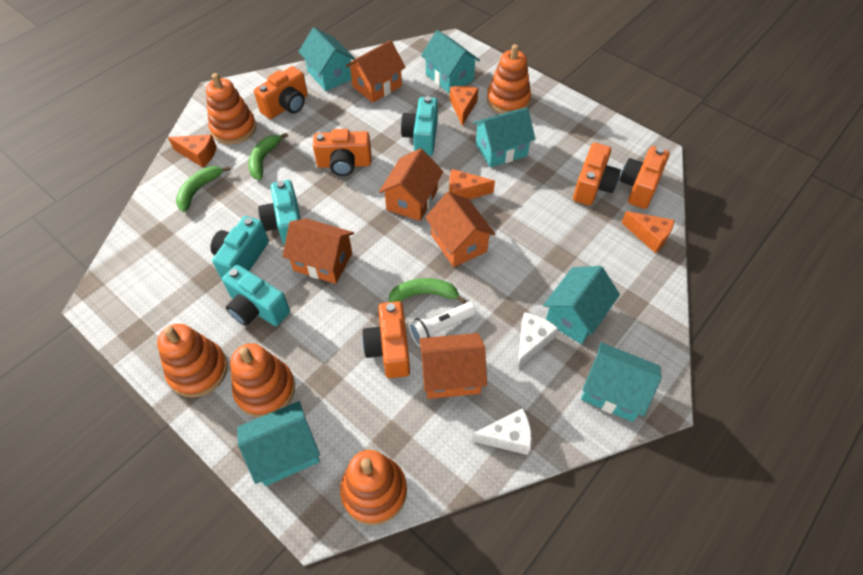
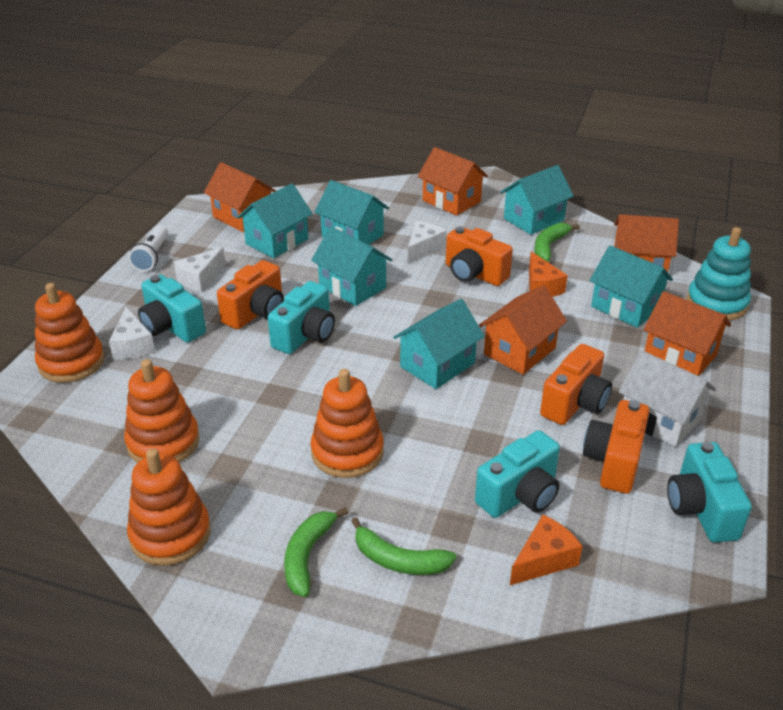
orange camera: [254,66,308,119] [313,129,371,176] [362,301,410,378] [573,143,621,206] [620,146,670,209] = 5 -> [217,260,284,330] [446,226,513,286] [540,344,612,425] [583,400,649,494] = 4
orange cheese: [168,135,217,168] [449,169,495,200] [450,86,479,126] [621,211,674,253] = 4 -> [510,515,583,585] [529,251,568,297] = 2
orange stacking toy: [157,324,228,397] [206,73,256,144] [230,343,295,417] [340,450,407,525] [487,44,531,114] = 5 -> [35,283,104,383] [124,359,200,463] [127,448,211,566] [310,369,384,478] = 4
turquoise stacking toy: none = 0 -> [687,227,751,320] = 1
white cheese: [471,408,532,455] [518,312,558,368] = 2 -> [109,307,155,360] [174,247,226,292] [408,221,447,264] = 3
white house: none = 0 -> [619,350,716,447] = 1

